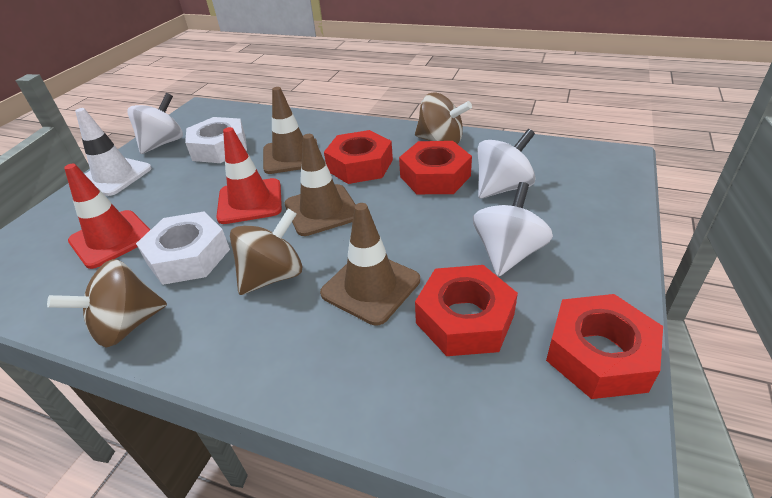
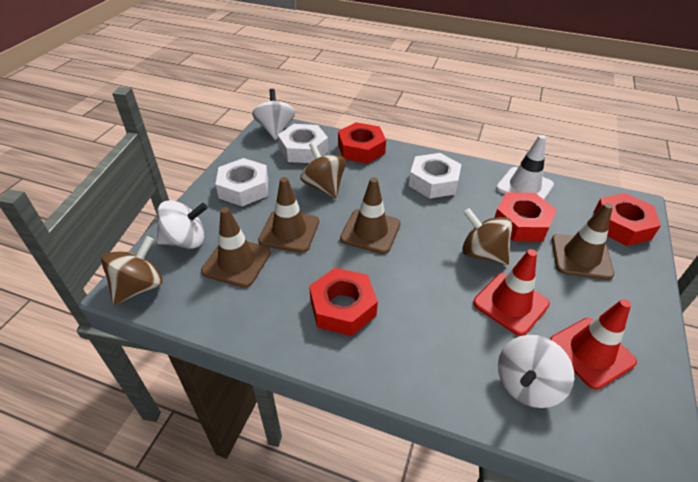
brown traffic cone: [263,87,317,174] [285,134,356,236] [320,203,420,325] = 3 -> [201,207,271,288] [258,177,319,253] [340,177,401,254] [552,203,614,280] = 4
white nut: [136,211,230,285] [185,117,247,163] = 2 -> [216,158,268,207] [278,124,328,163] [409,153,462,199] = 3

